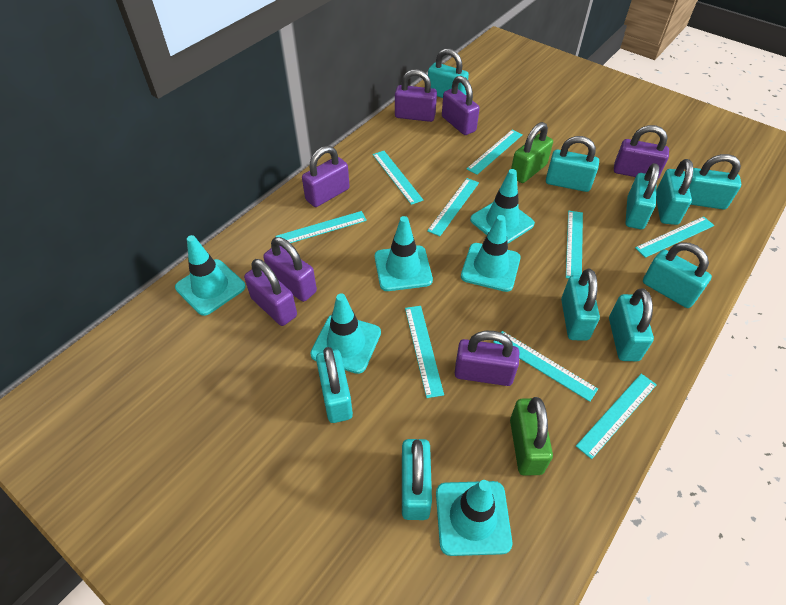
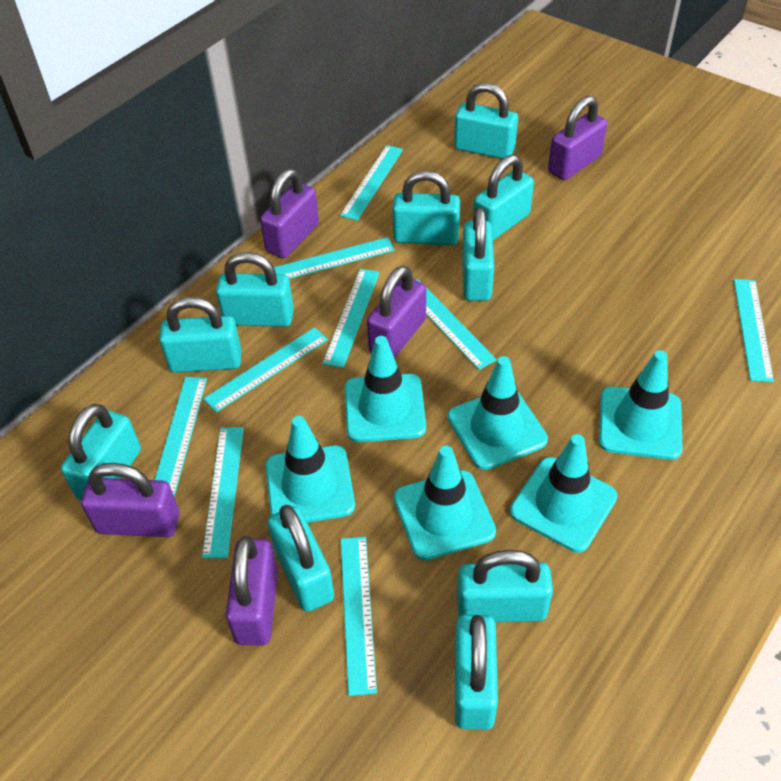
green padlock: [510,397,553,476] [511,122,553,183] = 2 -> none = 0
purple padlock: [244,259,297,326] [263,237,317,302] [302,146,350,207] [395,69,437,122] [442,76,480,135] [455,331,519,386] [614,125,669,179] = 7 -> [81,463,180,537] [226,536,278,645] [260,169,319,258] [367,266,426,358] [548,96,607,180] = 5

